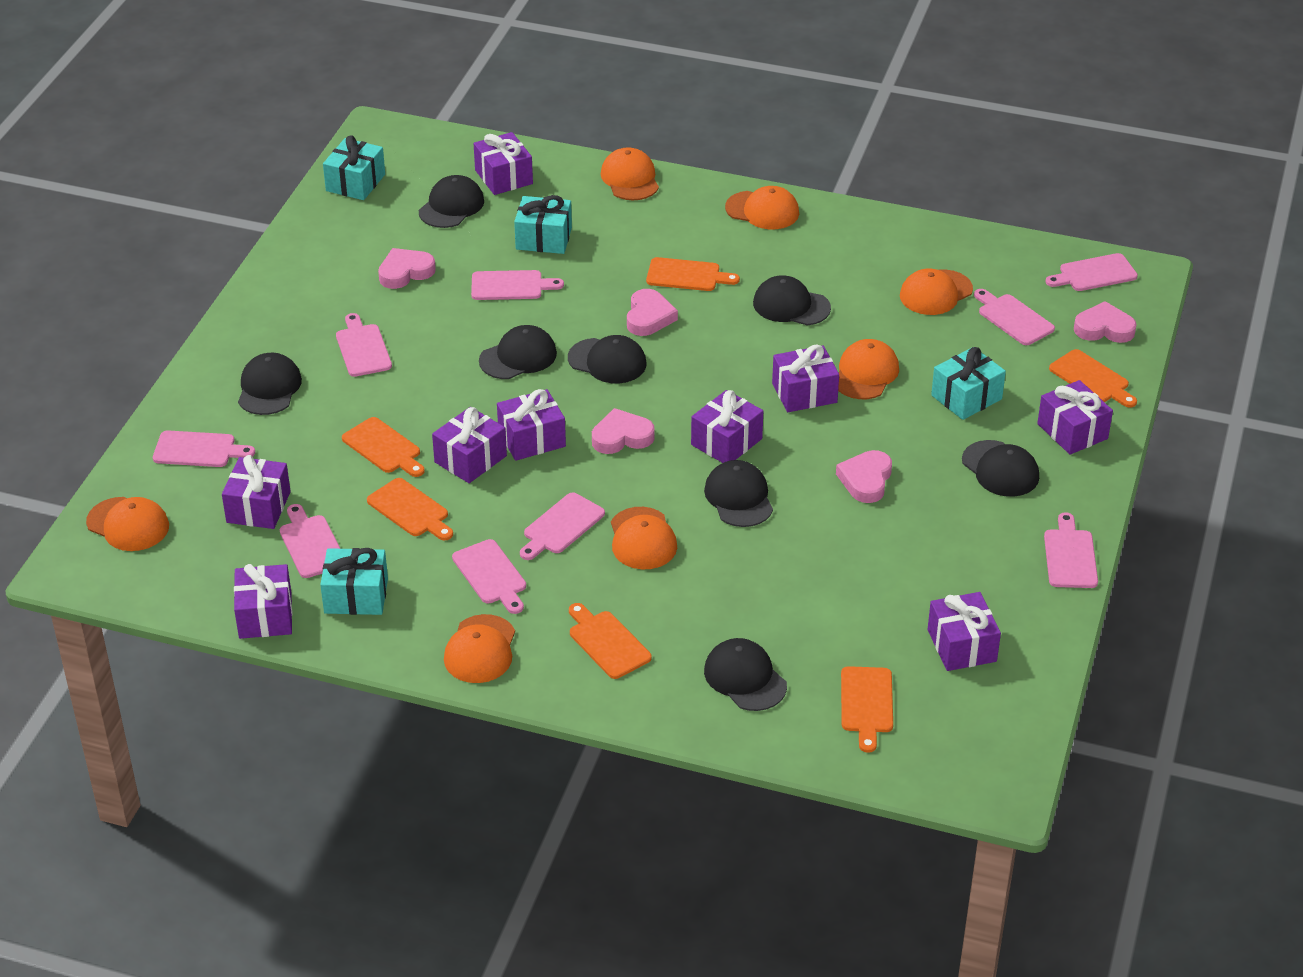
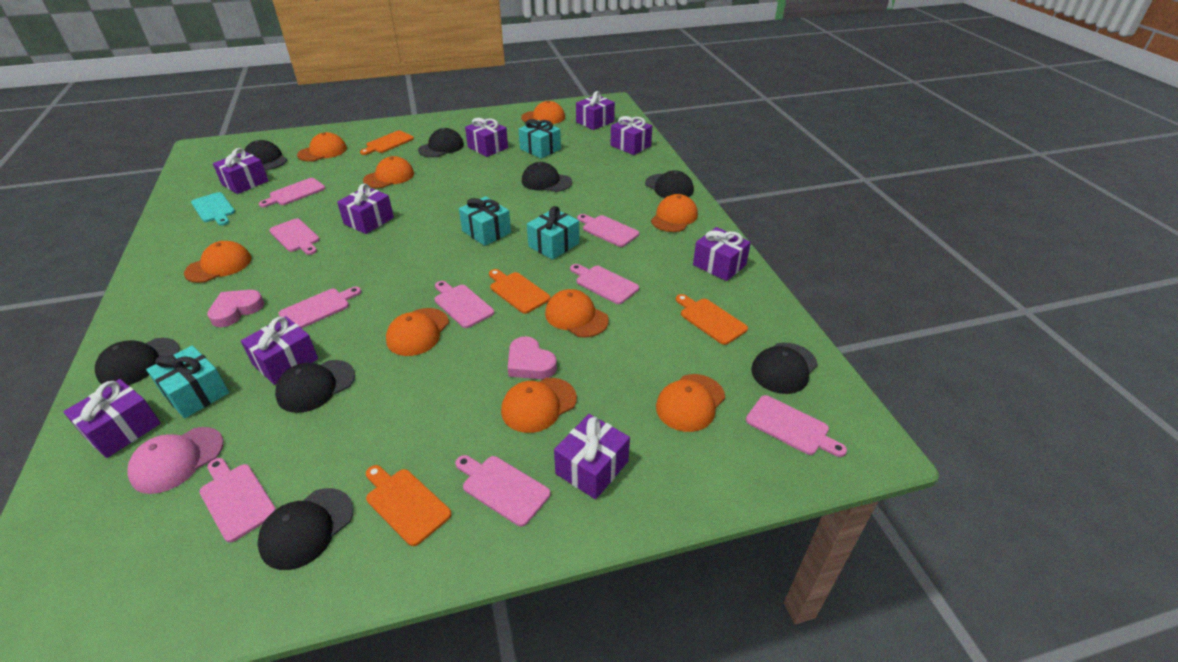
orange cap: [86,497,169,551] [444,614,515,683] [601,147,659,200] [611,507,677,569] [725,186,799,229] [838,339,899,399] [900,269,973,315] = 7 -> [184,241,251,283] [297,132,347,162] [363,156,414,188] [386,308,449,356] [501,378,577,433] [521,101,565,124] [545,289,609,338] [651,194,698,232] [656,374,725,432] = 9
orange cutting board: [342,417,425,477] [367,478,453,540] [569,603,652,679] [646,257,740,291] [841,666,893,753] [1049,349,1137,408] = 6 -> [360,131,414,155] [366,465,451,546] [489,269,551,314] [676,294,748,345] = 4
pink cap: none = 0 -> [127,427,223,494] = 1
pink heart: [378,248,436,289] [592,408,655,454] [627,289,678,336] [836,450,892,503] [1074,301,1137,343] = 5 -> [207,290,264,327] [508,336,557,379] = 2
turquoise cutting board: none = 0 -> [191,192,235,226] = 1

